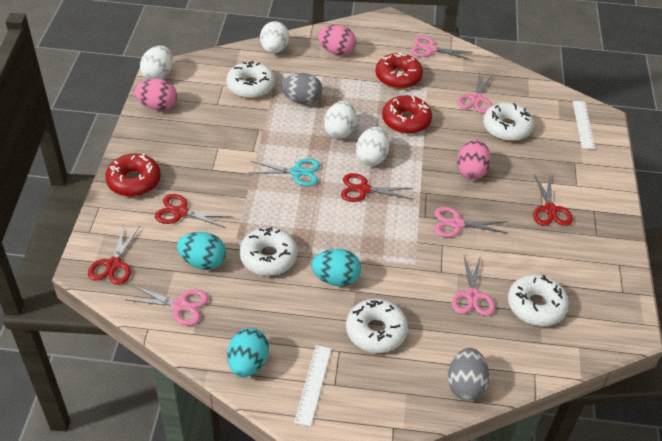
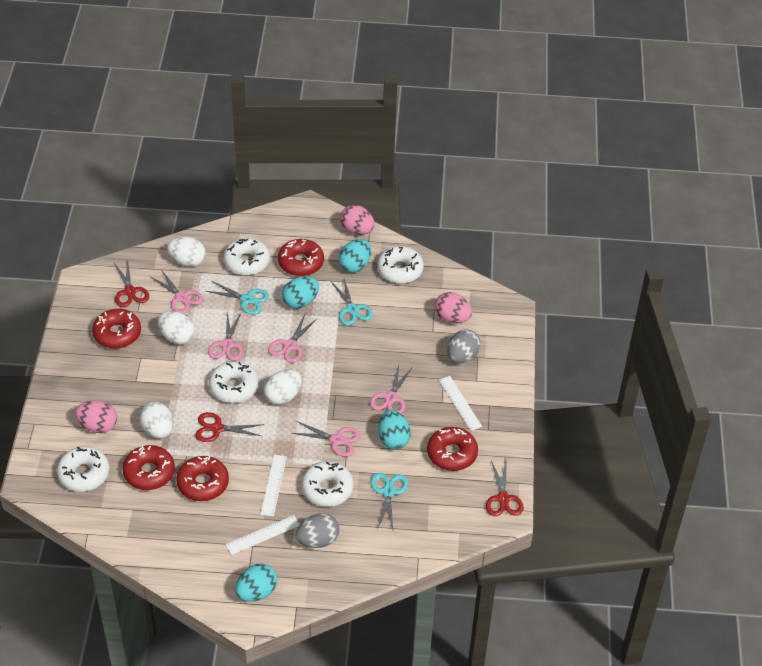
red donut: [105,154,161,197] [376,53,423,89] [382,95,432,134] = 3 -> [92,309,141,349] [123,445,175,490] [176,456,229,501] [278,239,324,276] [427,427,478,471] = 5
red scissors: [88,225,140,285] [155,194,232,228] [341,173,412,202] [533,174,573,226] = 4 -> [114,261,149,307] [195,412,264,442] [486,459,524,516] = 3
turquoise egg: [177,232,226,270] [227,328,269,377] [311,249,361,286] = 3 -> [235,564,277,602] [282,276,319,308] [339,239,371,273] [378,410,411,450] = 4
turquoise scissors: [249,158,320,186] = 1 -> [206,281,269,315] [331,279,373,325] [371,473,408,530] = 3
white ruler: [294,345,331,427] [573,101,595,149] = 2 -> [226,515,300,555] [260,455,287,517] [439,376,482,431] = 3

